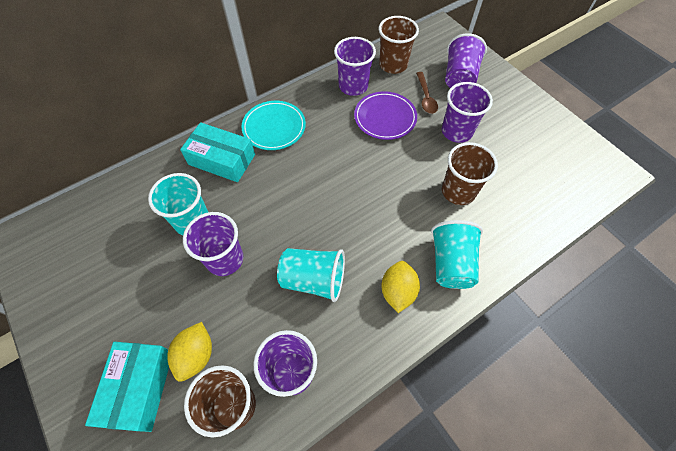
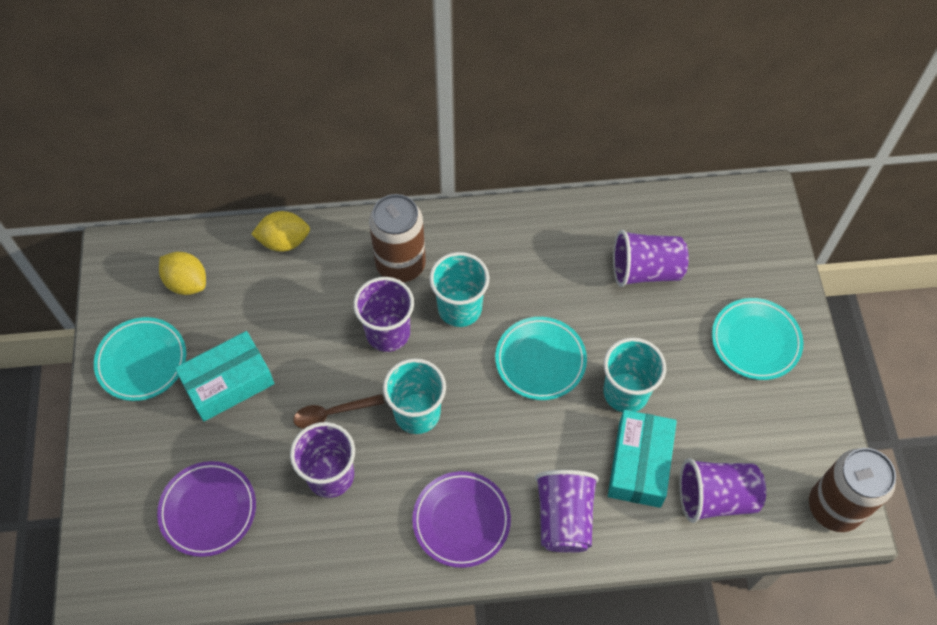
brown can: none = 0 -> [369,194,426,283] [809,448,896,532] = 2
brown cup: [184,365,256,438] [379,16,419,74] [442,142,498,205] = 3 -> none = 0
purple plate: [354,91,417,140] = 1 -> [157,461,256,557] [412,471,511,568] = 2
turquoise plate: [241,101,306,150] = 1 -> [94,317,186,401] [495,317,587,400] [712,298,803,380] = 3

